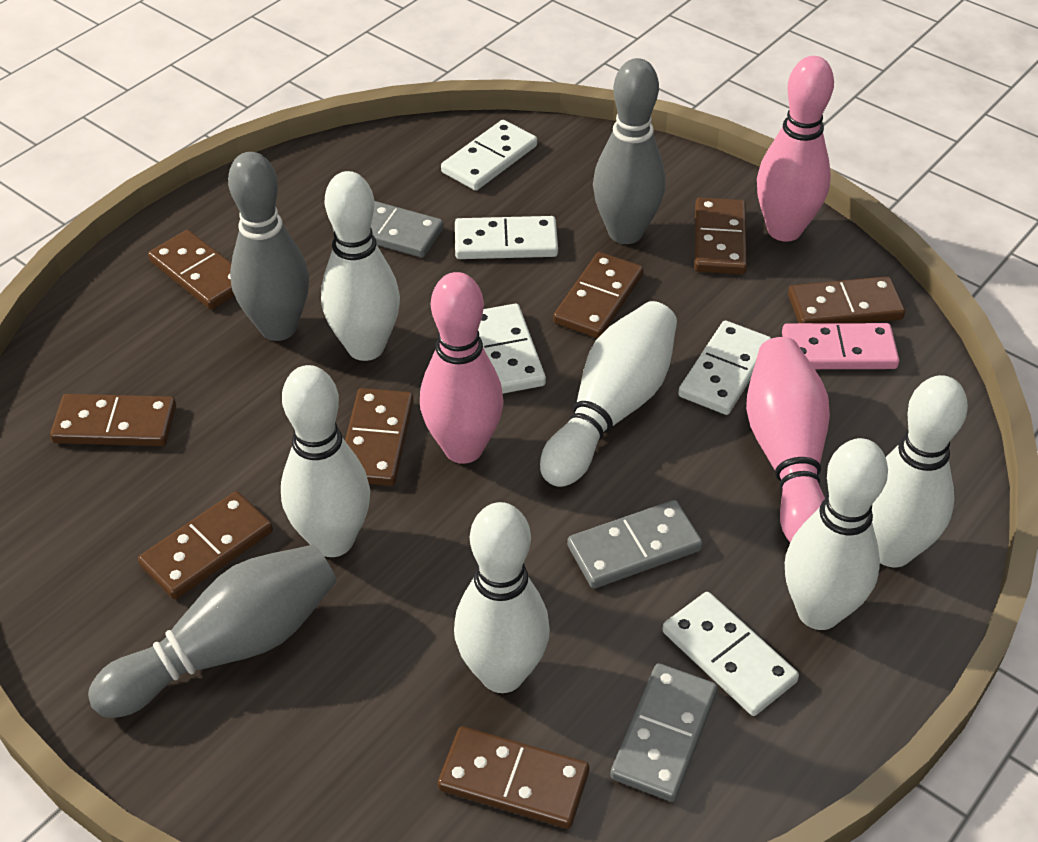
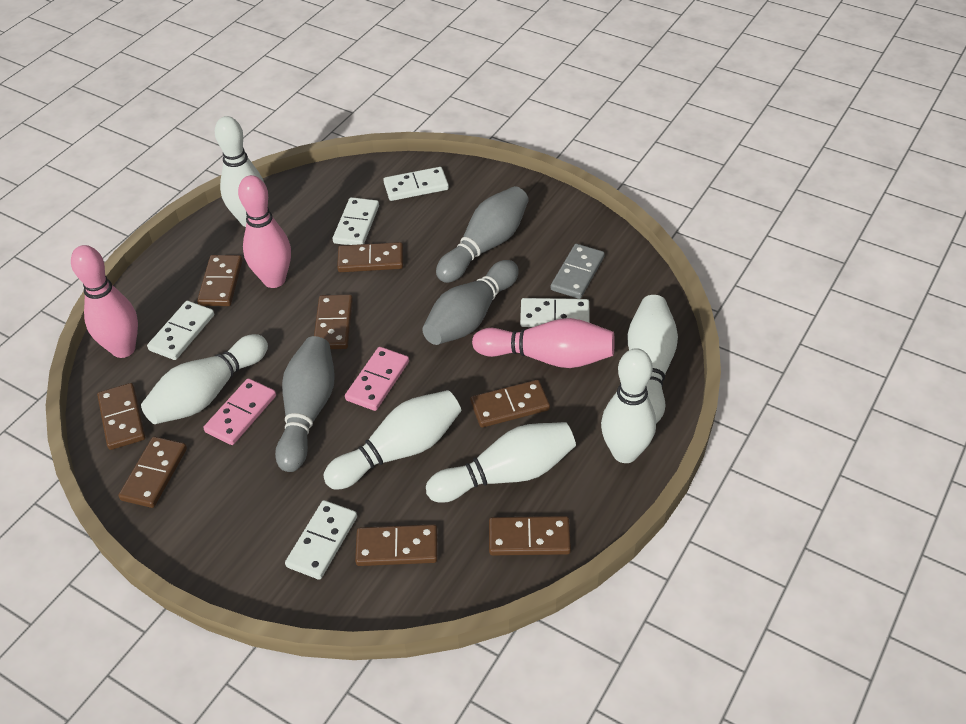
grey domino: [332,201,443,258] [567,500,703,589] [610,663,718,802] = 3 -> [551,244,605,299] = 1
pink domino: [782,323,899,369] = 1 -> [203,378,276,445] [345,347,409,411] = 2

